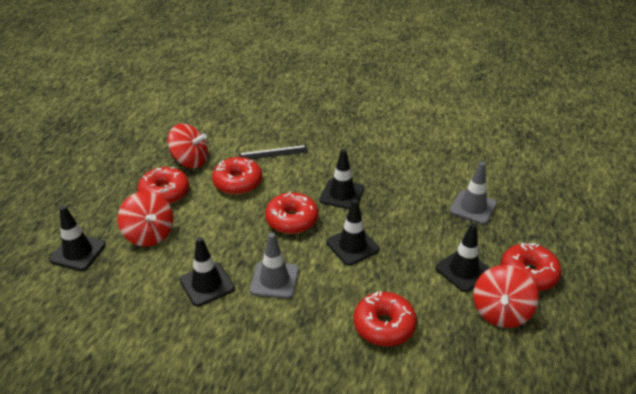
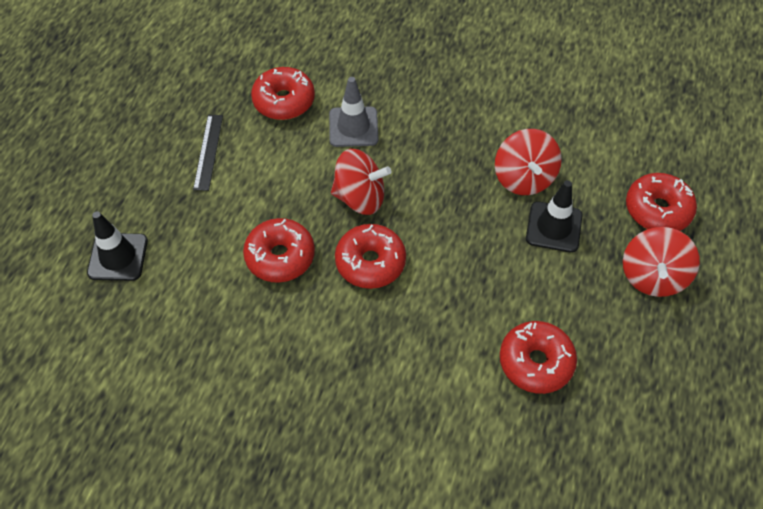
black traffic cone: [50,206,106,271] [179,237,235,307] [320,149,364,209] [326,199,380,266] [435,223,490,292] = 5 -> [87,211,148,281] [526,180,583,253] = 2
grey traffic cone: [250,233,299,299] [449,162,497,225] = 2 -> [329,77,378,147] = 1

